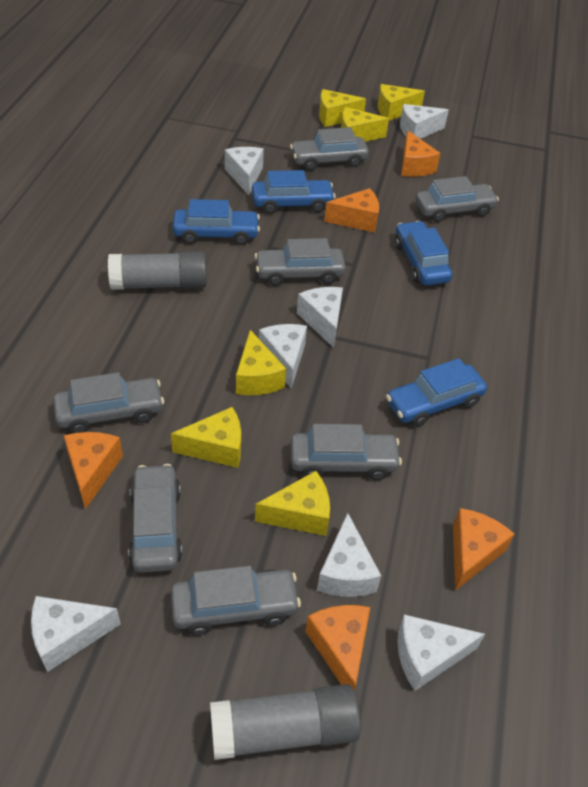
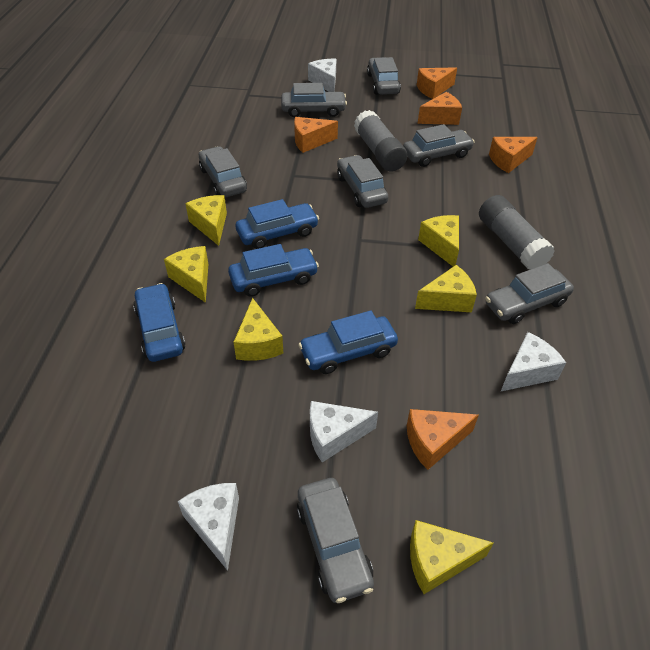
white cheese: [31,596,121,672] [225,147,264,195] [259,324,307,389] [297,287,343,348] [317,513,381,597] [397,615,485,691] [400,104,449,139] = 7 -> [177,483,239,571] [308,59,336,92] [310,401,378,462] [501,332,566,391] = 4

